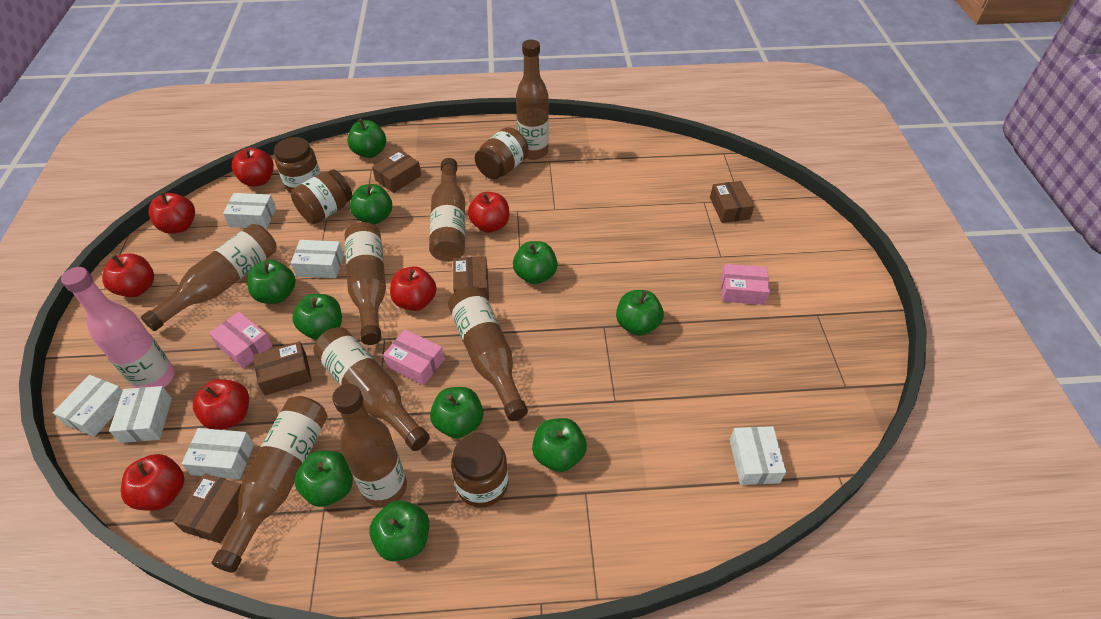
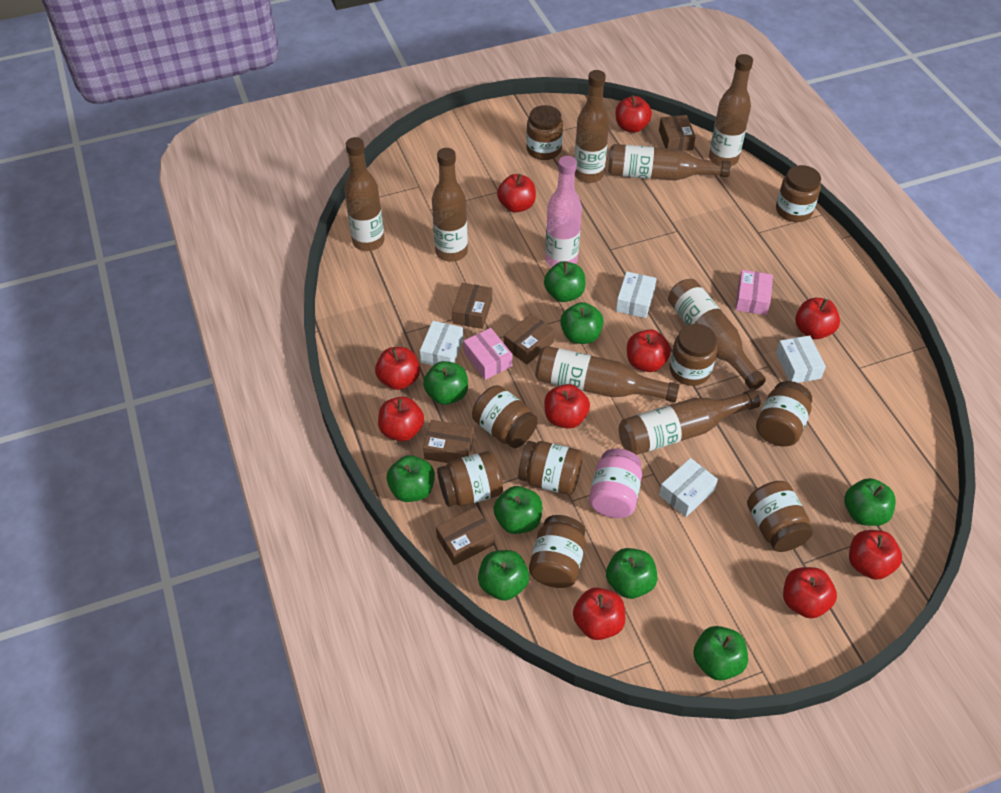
brown jar: [274,137,321,193] [291,170,353,224] [451,433,509,508] [475,127,529,180] = 4 -> [437,451,503,507] [472,385,538,448] [518,441,583,495] [526,105,563,160] [529,515,585,588] [670,324,717,386] [747,481,813,552] [756,381,812,447] [776,165,821,222] = 9
green apple: [247,260,296,304] [292,294,342,339] [294,451,353,507] [347,119,386,158] [350,184,392,224] [369,500,429,561] [430,387,483,438] [513,241,558,284] [532,418,587,472] [616,290,664,336] = 10 -> [387,455,435,502] [423,361,468,405] [478,550,529,601] [493,486,542,534] [544,261,585,302] [560,302,604,344] [606,548,658,599] [693,626,748,680] [844,478,896,526] = 9
pink box: [209,312,272,368] [383,330,445,385] [721,264,770,305] = 3 -> [463,328,512,380] [735,270,773,315] = 2
pink jar: none = 0 -> [589,448,642,518] = 1
red apple: [102,253,154,297] [121,454,184,511] [149,192,195,234] [193,379,249,430] [232,148,274,187] [390,266,437,311] [468,192,509,232] = 7 -> [375,347,420,390] [378,397,424,441] [497,174,536,213] [544,384,590,429] [573,587,625,640] [616,95,652,133] [627,329,671,372] [783,567,837,619] [795,298,840,339] [849,530,902,580] = 10
white box: [53,375,123,437] [109,386,172,443] [181,428,254,479] [223,193,276,229] [291,240,344,278] [730,426,786,485] = 6 -> [420,321,463,366] [616,271,657,318] [659,458,718,517] [776,335,826,383] = 4

